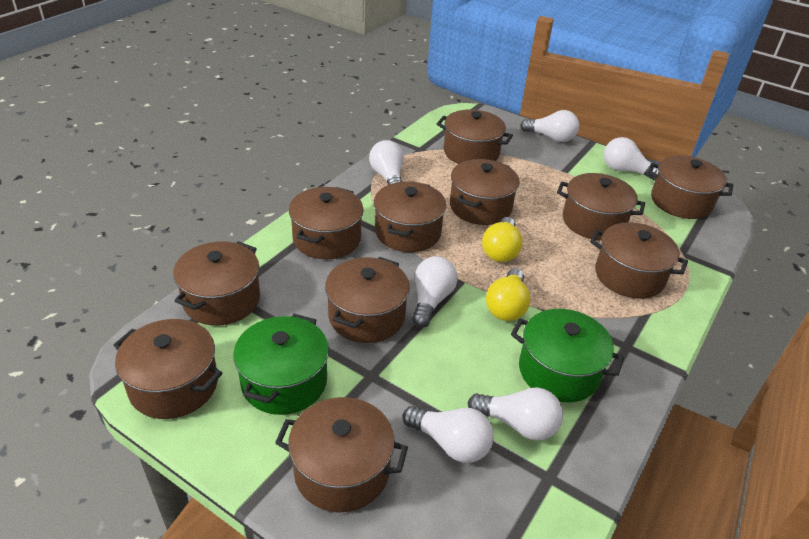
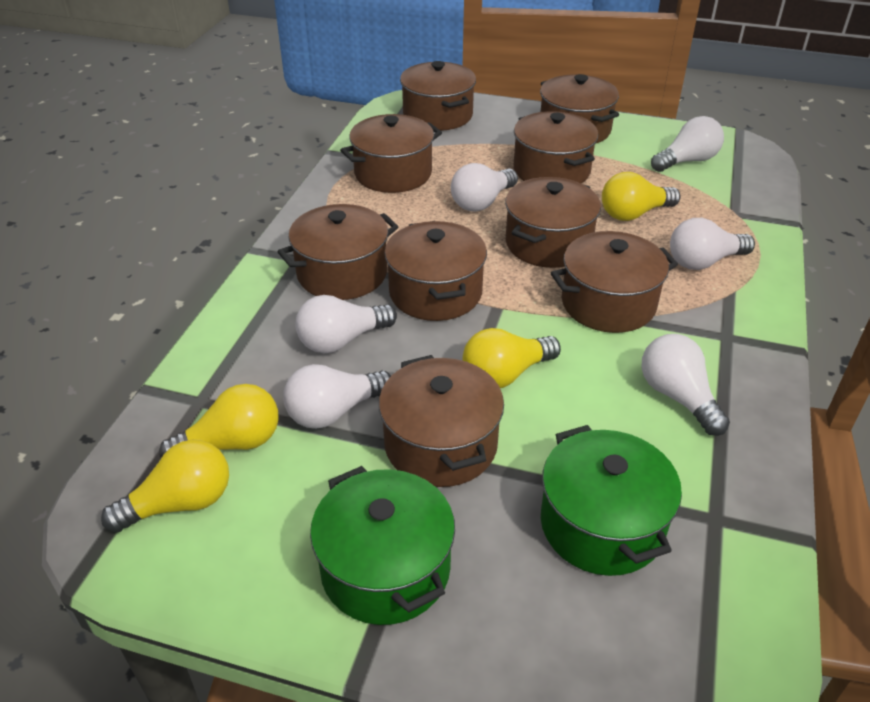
brown pot: [113,319,222,419] [173,241,260,325] [275,397,408,513] [289,187,364,259] [325,257,410,343] [374,181,446,252] [437,109,513,164] [450,159,520,225] [557,173,645,240] [590,222,688,299] [648,156,733,219] = 11 -> [278,204,398,300] [340,114,442,193] [379,355,504,487] [385,221,487,321] [400,61,476,131] [505,177,601,268] [514,111,598,183] [540,74,619,144] [551,231,678,333] = 9
yellow light bulb: [482,217,523,262] [486,268,531,321] = 2 -> [101,440,229,533] [159,384,279,458] [463,328,561,388] [602,172,680,221] = 4

